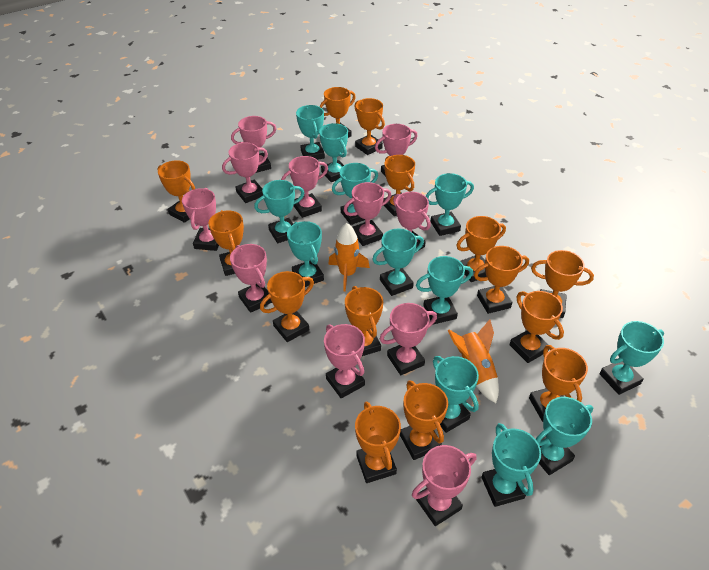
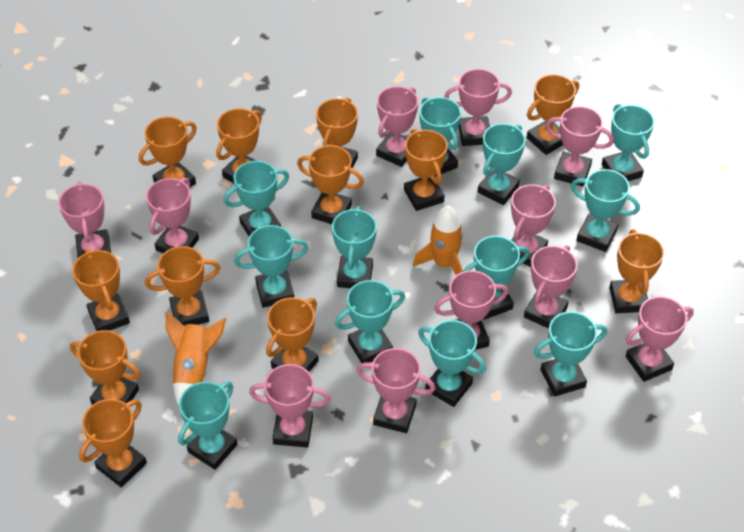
orange trophy: [157,160,195,223] [208,210,244,276] [260,271,314,342] [319,87,356,138] [345,286,383,356] [354,98,385,155] [355,401,401,483] [383,155,415,216] [400,380,448,460] [456,216,506,282] [474,246,529,314] [509,291,564,363] [529,345,588,422] [531,250,594,318] = 14 -> [70,330,141,405] [72,249,130,331] [79,399,147,488] [139,117,197,187] [145,246,220,326] [216,108,262,183] [266,297,319,372] [297,145,364,224] [316,98,358,168] [404,129,448,211] [527,74,579,155] [609,229,664,313] = 12

